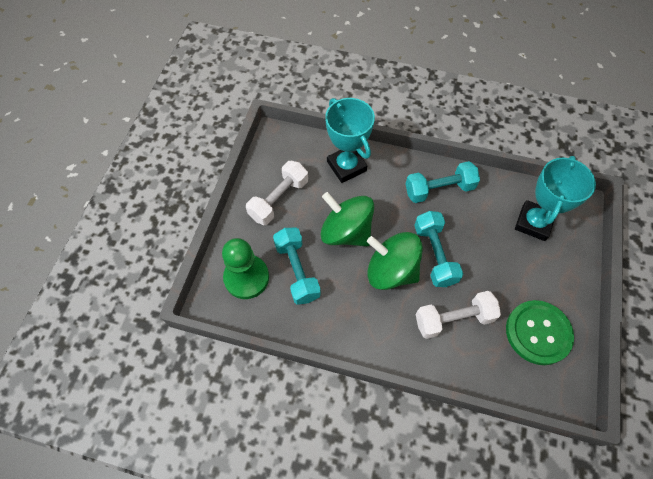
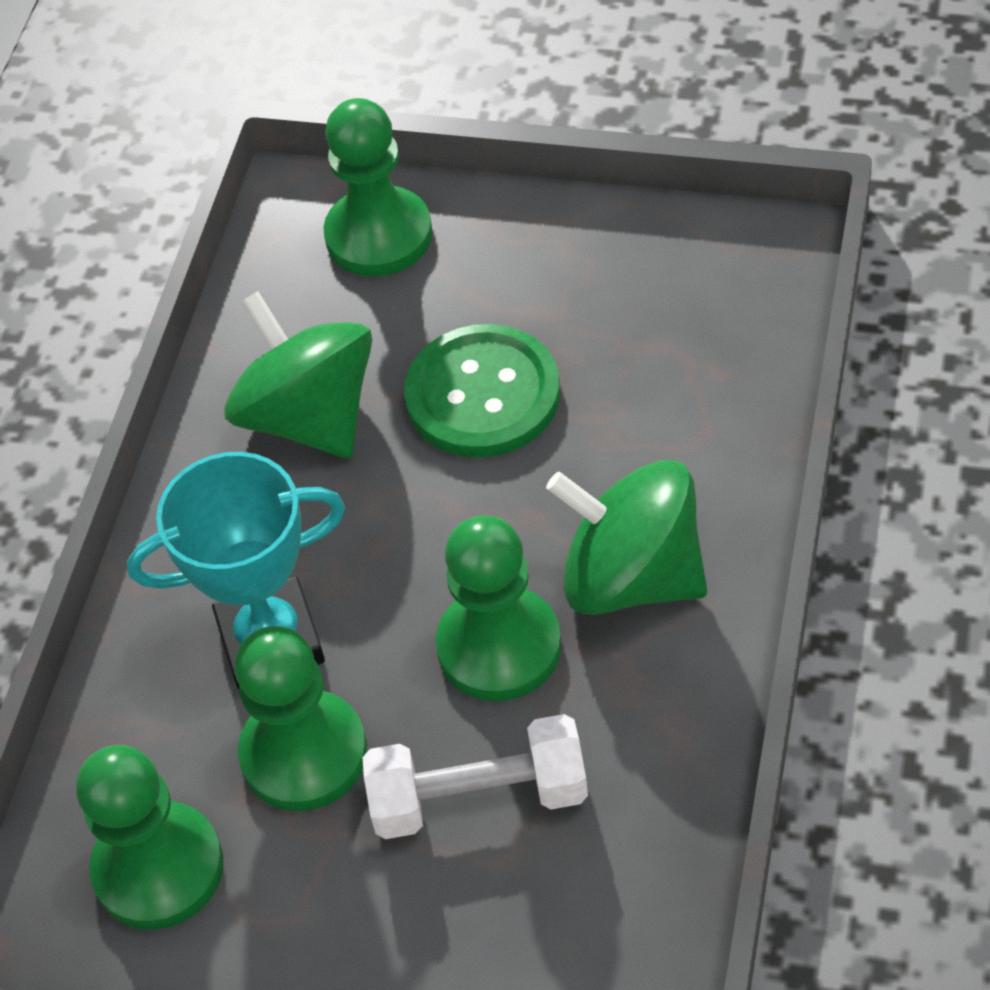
green pawn: [222,238,269,299] = 1 -> [76,745,224,930] [235,626,367,811] [324,98,432,276] [436,515,561,701] = 4
turquoise dumbbell: [273,228,321,305] [406,161,480,203] [414,211,463,287] = 3 -> none = 0
turquoise trophy: [325,98,375,183] [515,156,596,241] = 2 -> [127,452,345,689] = 1
white dumbbell: [246,161,308,225] [416,291,501,339] = 2 -> [363,714,588,839] = 1

